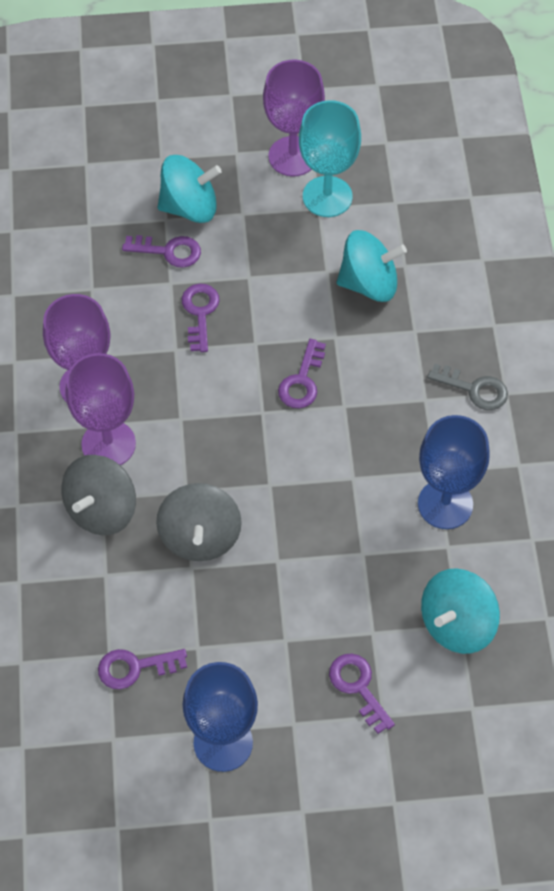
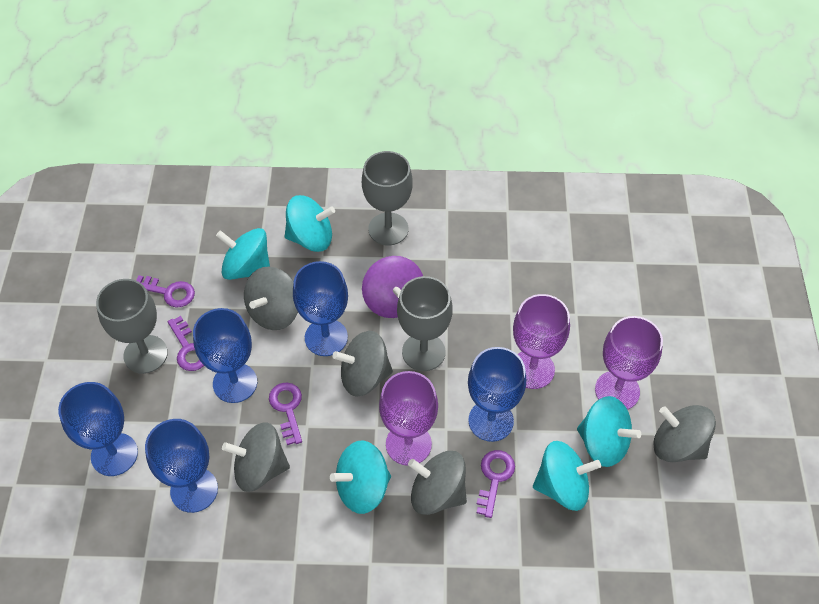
blue goblet: [183,662,258,772] [418,415,490,529] = 2 -> [58,382,138,476] [145,419,218,513] [193,308,257,403] [293,261,348,356] [468,347,526,442] = 5
grey goblet: none = 0 -> [96,279,168,374] [362,151,413,245] [397,276,453,371] = 3
grey key: [427,364,508,410] = 1 -> none = 0
grey spinning top: [62,455,136,536] [156,483,242,561] = 2 -> [222,422,290,492] [244,267,298,330] [333,331,393,397] [408,451,467,515] [653,405,716,462] = 5
purple key: [98,649,187,689] [122,235,201,268] [182,284,220,352] [278,339,326,408] [329,654,395,734] = 5 -> [136,275,195,308] [168,316,204,371] [269,382,302,445] [477,450,515,518] = 4
purple spinning top: none = 0 -> [362,256,423,318] = 1
turquoise goblet: [299,100,361,217] = 1 -> none = 0
turquoise spinning top: [158,155,222,223] [337,230,407,302] [421,568,500,654] = 3 -> [216,228,270,280] [285,195,335,252] [330,441,391,514] [533,441,601,511] [577,396,641,467] = 5

